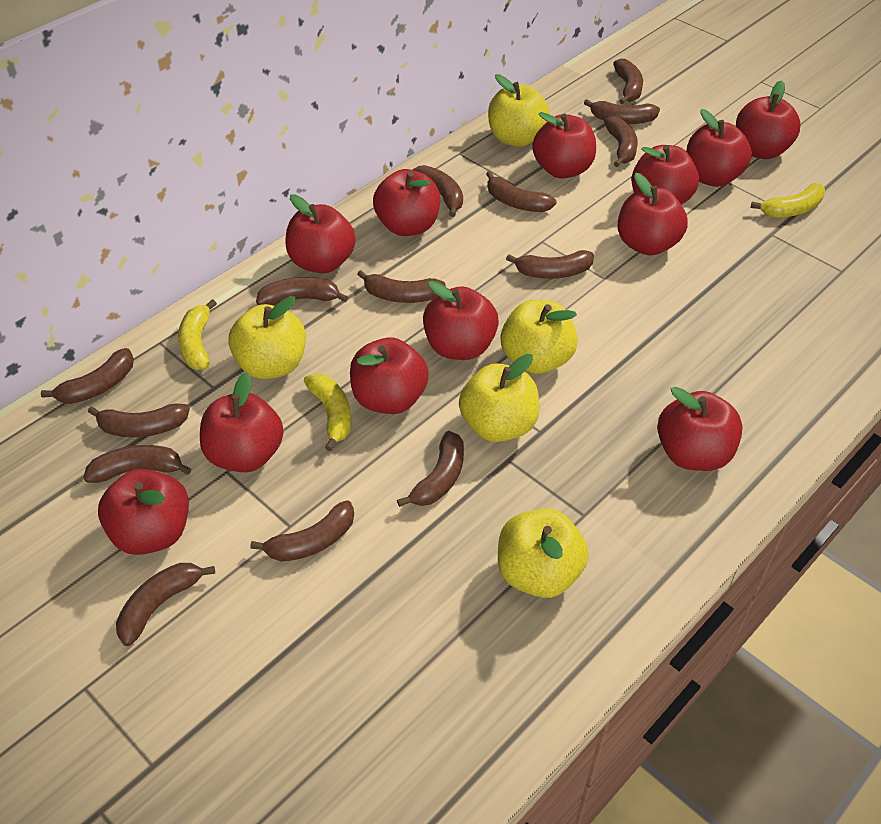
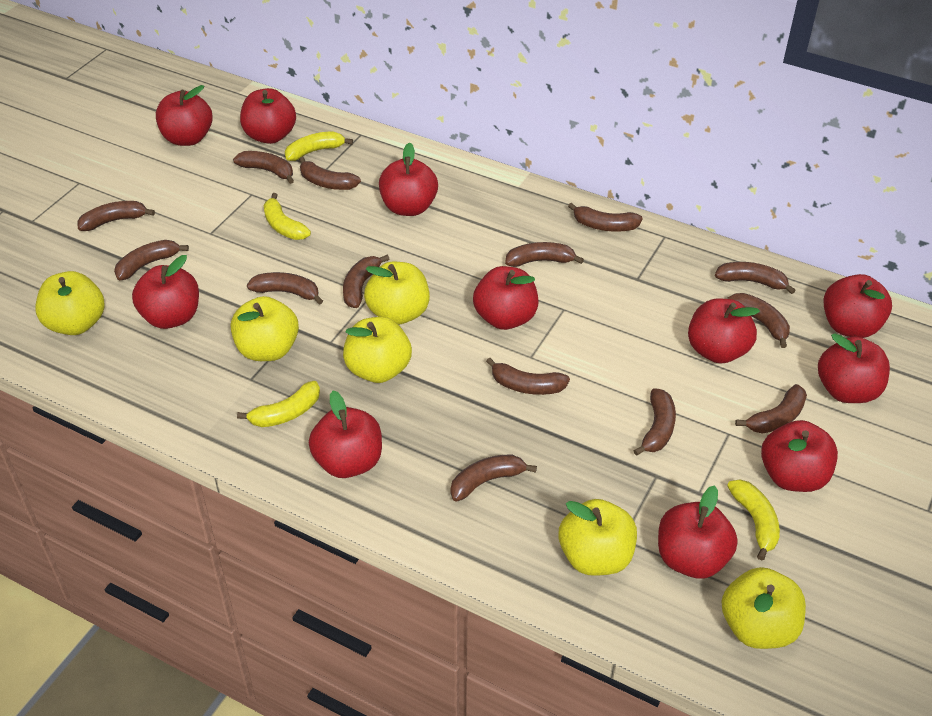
red apple: [98,469,189,555] [200,372,284,472] [285,195,356,273] [350,337,429,414] [373,169,440,236] [423,281,499,360] [532,112,596,179] [618,173,688,256] [631,145,699,204] [657,386,743,471] [686,109,752,187] [736,80,801,159] = 12 -> [132,255,199,329] [156,85,213,146] [240,88,296,144] [309,390,382,478] [379,142,438,216] [473,266,538,330] [658,486,738,579] [688,298,760,364] [761,420,838,492] [818,333,890,403] [824,274,892,338] = 11
yellow apple: [229,296,306,379] [459,354,540,442] [488,74,550,147] [498,509,589,598] [501,300,578,374] = 5 -> [35,271,105,335] [231,296,299,361] [343,317,412,383] [364,262,430,325] [559,499,637,576] [721,567,806,649] = 6
yellow banana: [178,299,217,370] [304,373,351,451] [751,183,825,217] = 3 -> [237,381,320,427] [263,193,311,240] [285,132,353,161] [727,479,780,561] = 4

